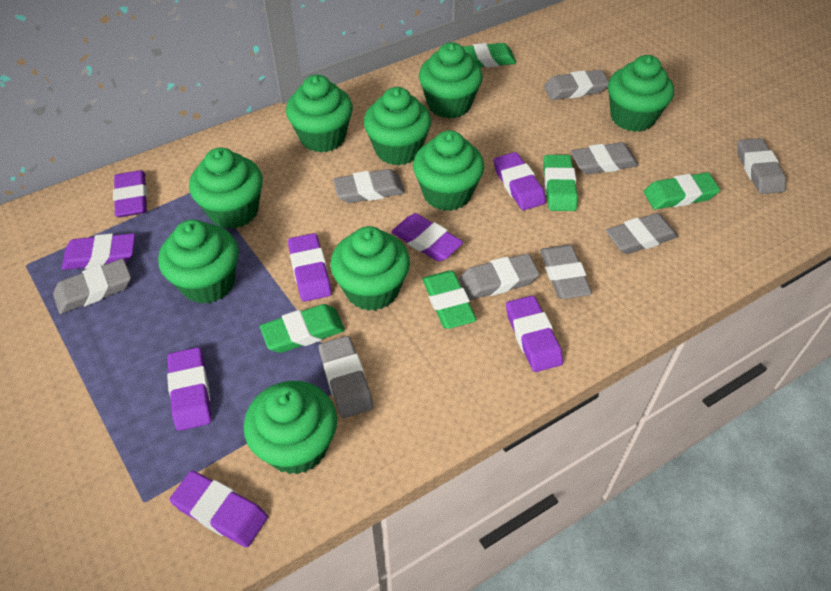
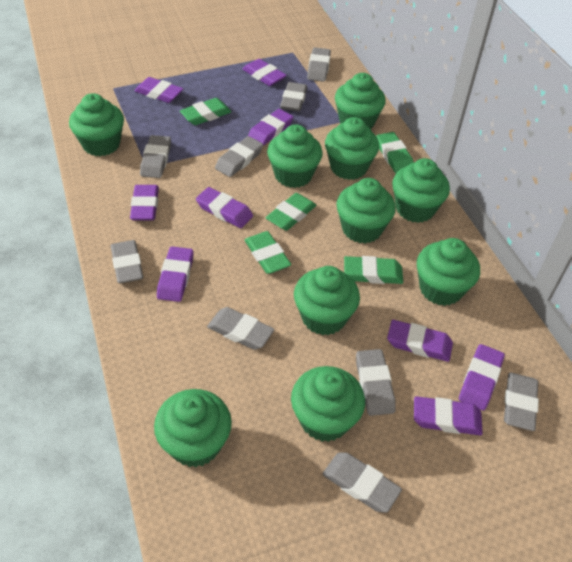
green cupcake: [158,219,239,304] [189,148,263,229] [244,381,337,475] [286,75,353,153] [330,226,410,311] [364,87,431,165] [413,130,484,211] [419,42,483,119] [608,55,674,132] = 9 -> [69,93,124,156] [154,389,232,467] [267,124,323,188] [291,366,365,442] [294,266,360,335] [325,117,379,180] [335,73,386,129] [336,178,396,243] [392,158,450,223] [417,238,480,306] = 10
purple eraser: [62,233,135,270] [113,170,147,217] [167,347,211,431] [169,470,268,547] [288,233,332,302] [391,213,463,262] [494,152,546,210] [506,296,563,372] = 8 -> [130,185,159,220] [135,77,183,103] [157,246,193,302] [196,187,253,228] [242,59,287,86] [248,109,293,146] [387,320,453,362] [414,396,483,435] [459,344,505,411] = 9

